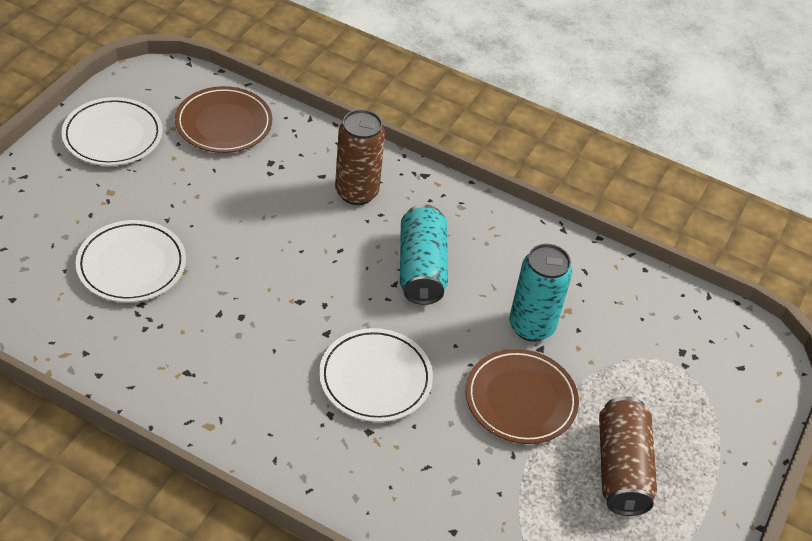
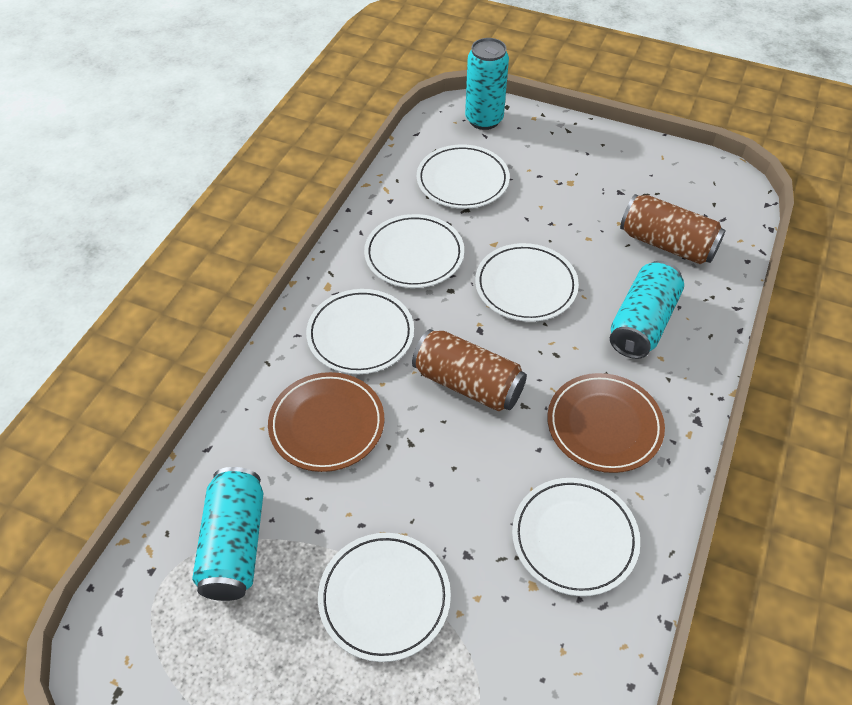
turquoise can: [400,204,448,305] [509,244,572,342] = 2 -> [192,467,264,601] [465,38,509,130] [610,261,684,359] = 3
white plate: [61,97,162,166] [75,220,186,302] [319,328,433,422] = 3 -> [306,289,414,374] [318,533,451,662] [364,214,464,288] [417,144,510,209] [475,243,579,322] [512,478,640,596] = 6

